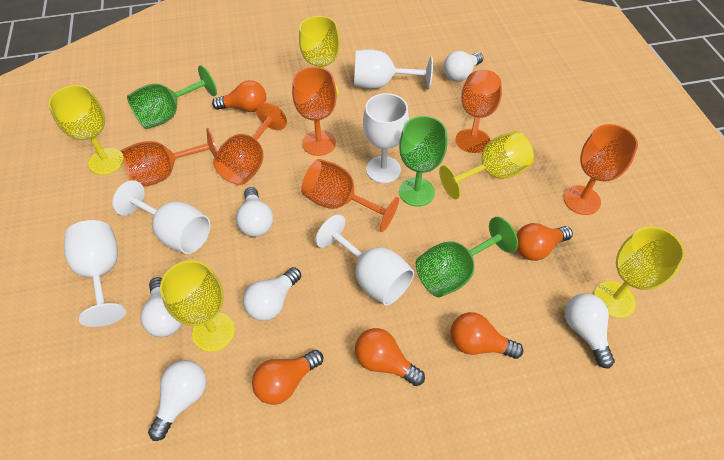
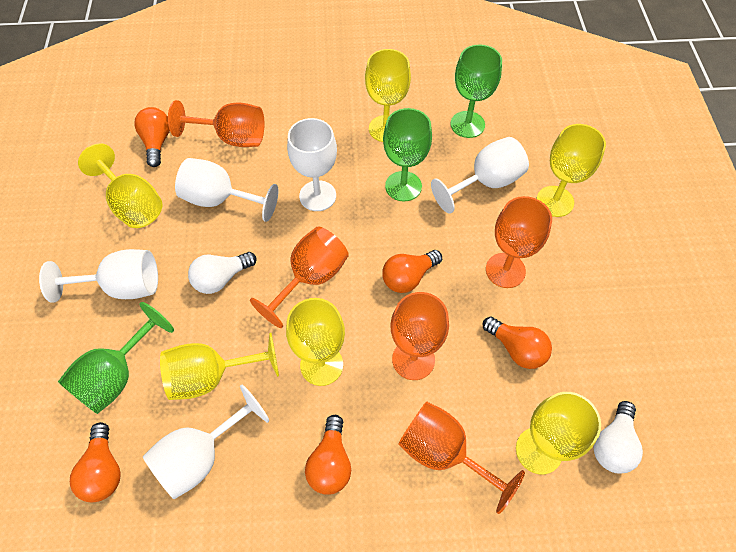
orange goblet: [120,128,217,187] [213,102,287,185] [292,67,337,156] [301,159,399,232] [455,70,502,153] [564,124,638,215] = 6 -> [168,100,264,147] [250,226,349,328] [390,292,449,380] [398,401,525,514] [486,196,552,288] = 5
white light bulb: [141,277,182,337] [148,360,207,441] [236,187,273,237] [243,267,301,321] [443,51,483,82] [565,293,615,369] = 6 -> [188,252,257,294] [593,401,643,474] = 2
yellow goblet: [48,85,124,175] [160,261,235,352] [299,16,340,96] [439,131,534,199] [594,226,685,318] = 5 -> [78,143,163,228] [160,333,279,400] [286,298,345,386] [365,49,411,142] [516,392,601,474] [537,124,606,217] = 6

